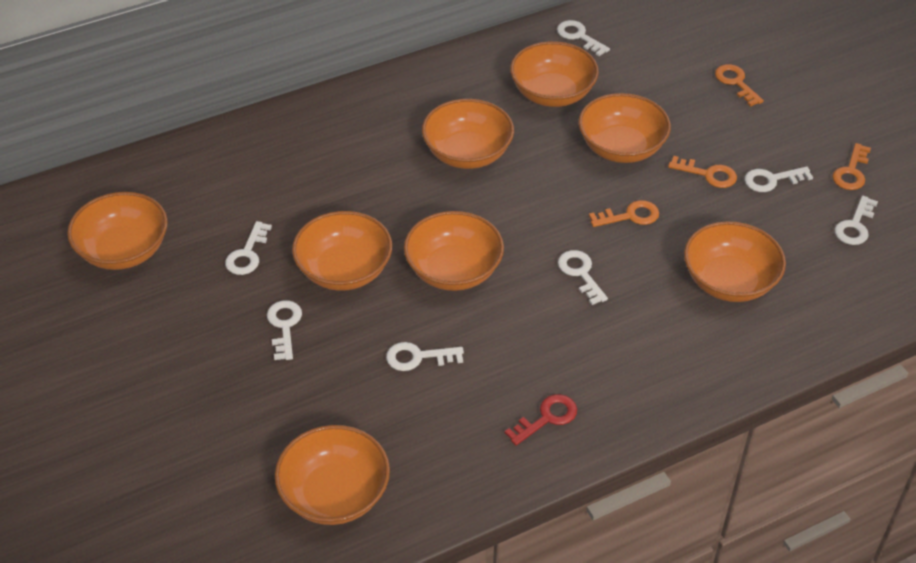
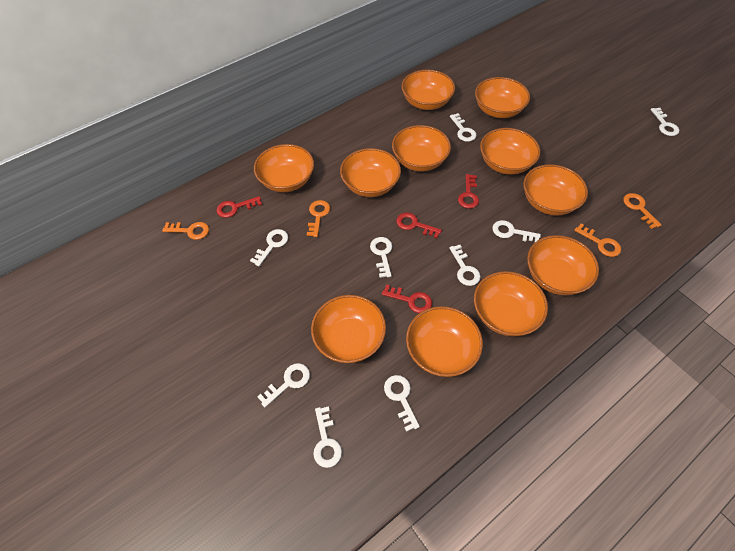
orange bowl: [67,192,168,270] [275,425,390,525] [292,211,392,291] [404,211,504,291] [422,99,514,169] [510,41,599,107] [578,93,671,163] [684,221,786,302] = 8 -> [254,144,314,192] [311,295,386,363] [340,148,401,197] [392,125,451,171] [401,70,455,110] [406,306,483,377] [474,271,548,336] [475,77,530,118] [480,128,540,175] [523,164,588,216] [527,235,599,295] = 11
red key: [505,394,577,446] = 1 -> [216,196,262,218] [382,284,432,313] [396,213,442,238] [458,174,479,209] = 4
white key: [225,221,272,275] [267,300,302,360] [386,342,464,371] [557,20,610,56] [558,250,608,305] [744,167,813,192] [834,196,878,245] = 7 -> [250,229,288,266] [257,363,310,407] [313,406,342,468] [370,237,392,278] [384,375,420,432] [449,245,481,286] [450,113,476,142] [493,220,541,242] [651,108,679,136] = 9

